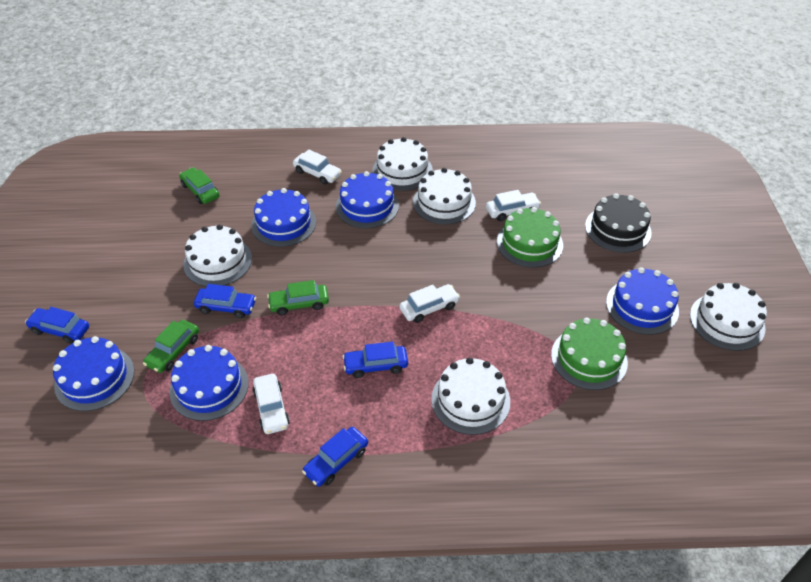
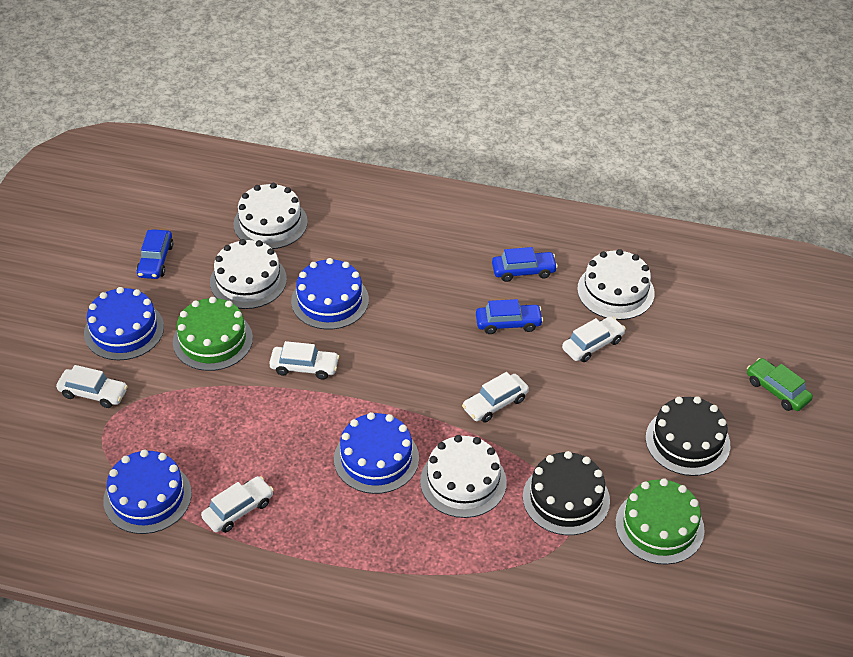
black cake: [585,193,652,253] = 1 -> [523,451,610,535] [646,396,730,476] = 2
blue cake: [53,336,134,411] [169,345,249,421] [251,188,316,247] [336,171,399,228] [606,267,679,335] = 5 -> [84,287,164,360] [103,450,192,534] [291,258,369,330] [334,412,419,494] = 4
blue car: [25,307,89,344] [194,284,256,318] [302,427,368,487] [343,342,408,378] = 4 -> [136,229,173,279] [476,299,543,334] [492,247,558,282] = 3
green car: [143,320,199,373] [179,167,219,204] [267,280,329,315] = 3 -> [747,358,813,411] = 1
white cake: [183,224,252,287] [372,137,433,191] [413,168,476,225] [431,357,510,435] [690,283,767,351] = 5 -> [210,239,287,309] [233,183,308,249] [420,435,507,518] [577,249,655,320] = 4
white car: [252,374,290,434] [293,149,342,185] [399,284,460,323] [486,190,541,221] = 4 -> [56,365,128,408] [201,476,274,533] [269,341,339,380] [462,372,529,422] [562,316,626,362] = 5

